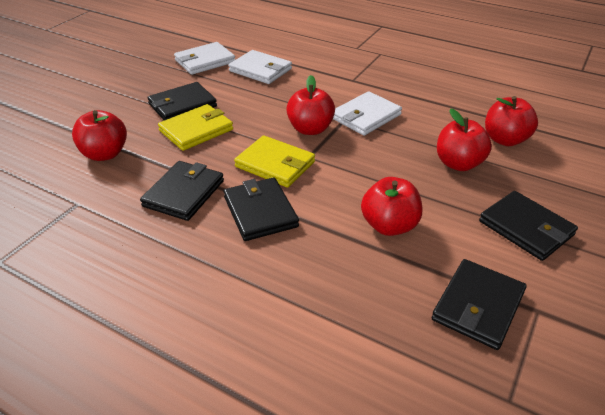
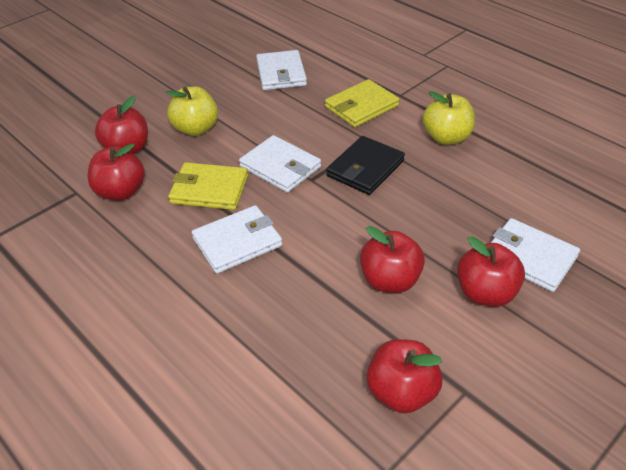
black wallet: [140,161,224,221] [147,82,217,120] [224,177,299,241] [432,259,526,350] [479,191,578,261] = 5 -> [326,136,405,195] = 1
white wallet: [174,42,235,75] [228,50,292,84] [333,91,402,136] = 3 -> [192,205,282,274] [239,135,321,193] [256,50,307,90] [491,218,580,292] = 4
yellow apple: none = 0 -> [166,86,218,136] [423,91,475,145] = 2

